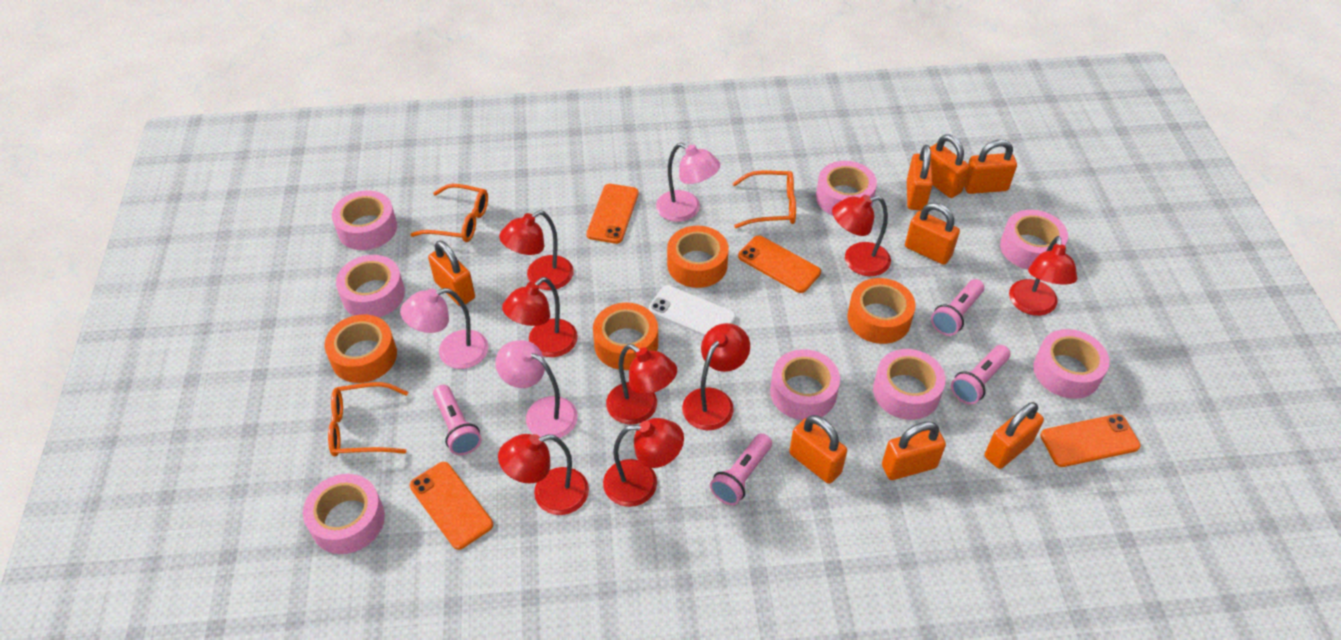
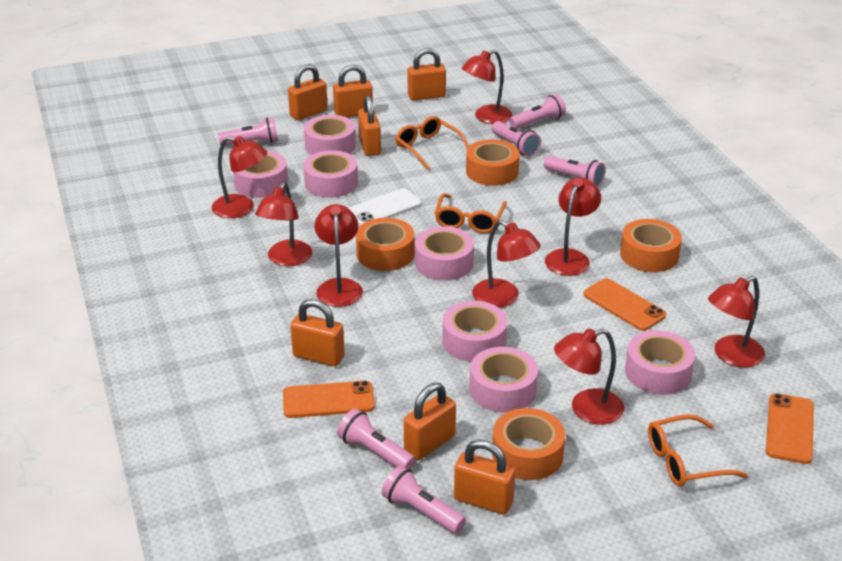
orange padlock: [428,240,475,306] [789,415,847,484] [882,422,946,480] [905,203,960,265] [907,145,933,211] [930,134,970,198] [964,139,1017,194] [984,402,1044,469] = 8 -> [288,64,328,120] [290,299,345,366] [333,65,373,117] [358,95,381,156] [404,383,456,460] [408,48,446,101] [454,440,516,515] = 7
orange phone: [410,462,493,550] [586,184,639,244] [738,236,821,293] [1040,414,1141,467] = 4 -> [283,381,375,418] [583,278,666,331] [766,393,814,464] = 3
pink flashlight: [433,385,482,455] [710,433,772,505] [931,279,984,336] [951,345,1010,404] = 4 -> [218,117,278,146] [337,409,415,470] [382,466,466,534] [492,121,541,157] [509,94,566,129] [544,156,605,187] = 6
pink lamp: [400,288,488,369] [495,340,578,438] [656,143,720,222] = 3 -> none = 0
pink tape: [303,474,385,554] [332,190,397,250] [336,255,405,317] [770,349,840,420] [816,161,877,216] [873,349,946,420] [1000,210,1068,270] [1033,329,1109,399] = 8 -> [233,151,288,198] [303,150,358,198] [304,115,356,155] [415,226,474,281] [442,301,507,362] [470,347,538,412] [625,330,695,395] = 7

